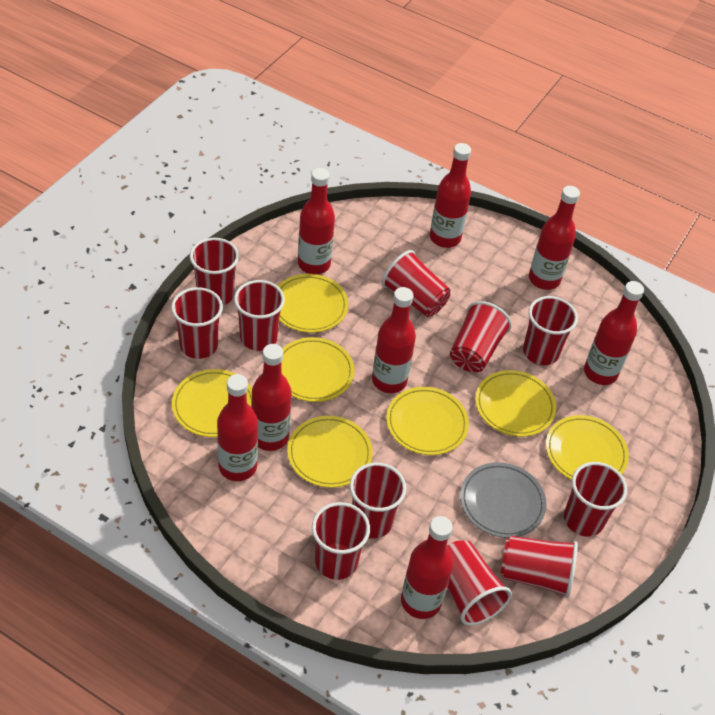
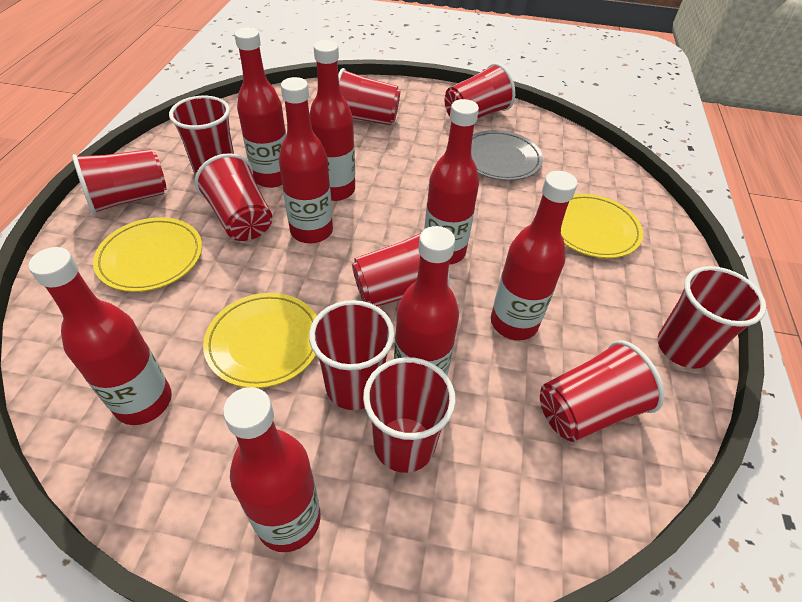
red cup: [171,287,223,359] [190,238,239,306] [234,280,285,351] [312,502,370,580] [350,463,406,539] [382,250,450,317] [447,540,512,626] [450,301,512,372] [500,536,578,598] [523,296,578,365] [564,462,627,537] = 11 -> [72,149,167,215] [169,96,234,175] [195,153,272,241] [309,300,395,410] [338,68,400,125] [352,228,449,306] [363,357,456,473] [445,63,515,118] [540,340,664,442] [658,266,766,369] = 10
yellow plate: [172,369,252,437] [278,274,348,333] [281,337,354,402] [287,416,373,488] [386,387,469,455] [475,370,556,437] [546,415,629,480] = 7 -> [93,217,202,292] [203,293,317,388] [561,194,643,258] = 3

